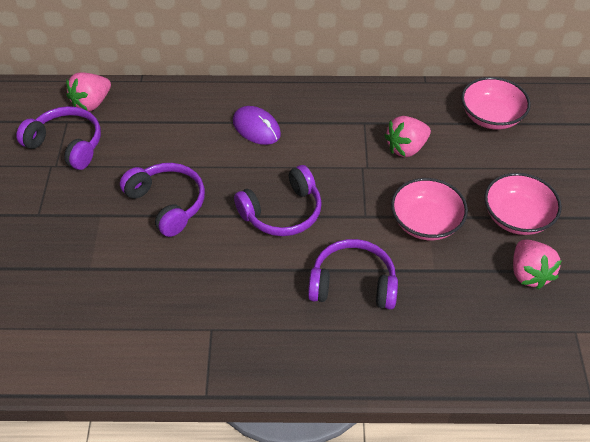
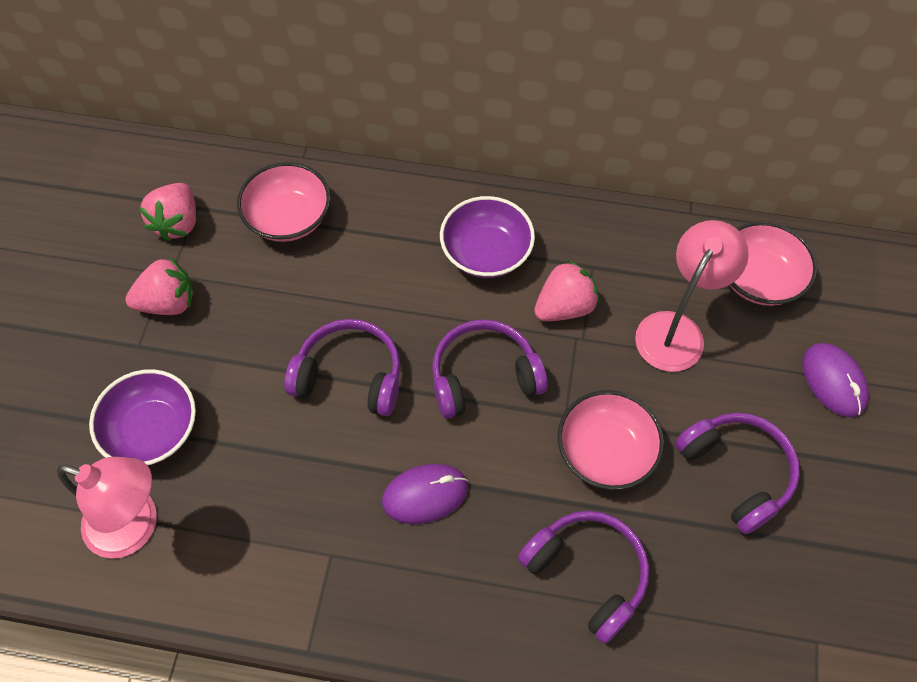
pink lamp: none = 0 -> [57,457,157,559] [635,220,749,372] = 2
purple bowl: none = 0 -> [89,369,196,465] [440,196,535,278] = 2
purple mouse: [233,106,281,145] = 1 -> [382,464,468,524] [802,343,869,417] = 2

